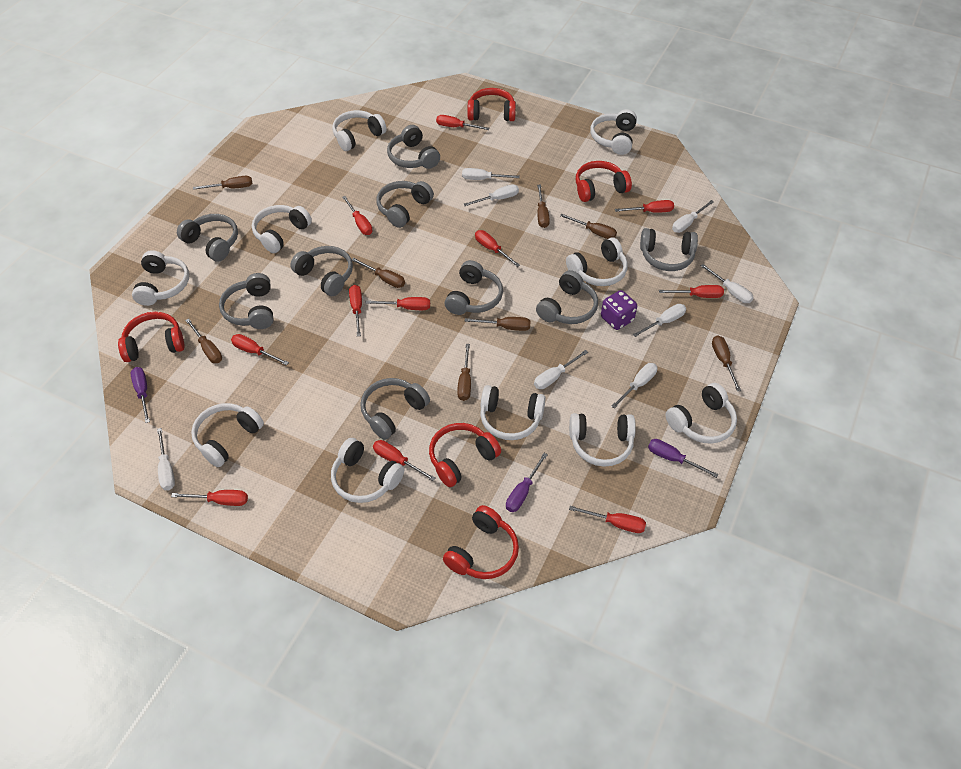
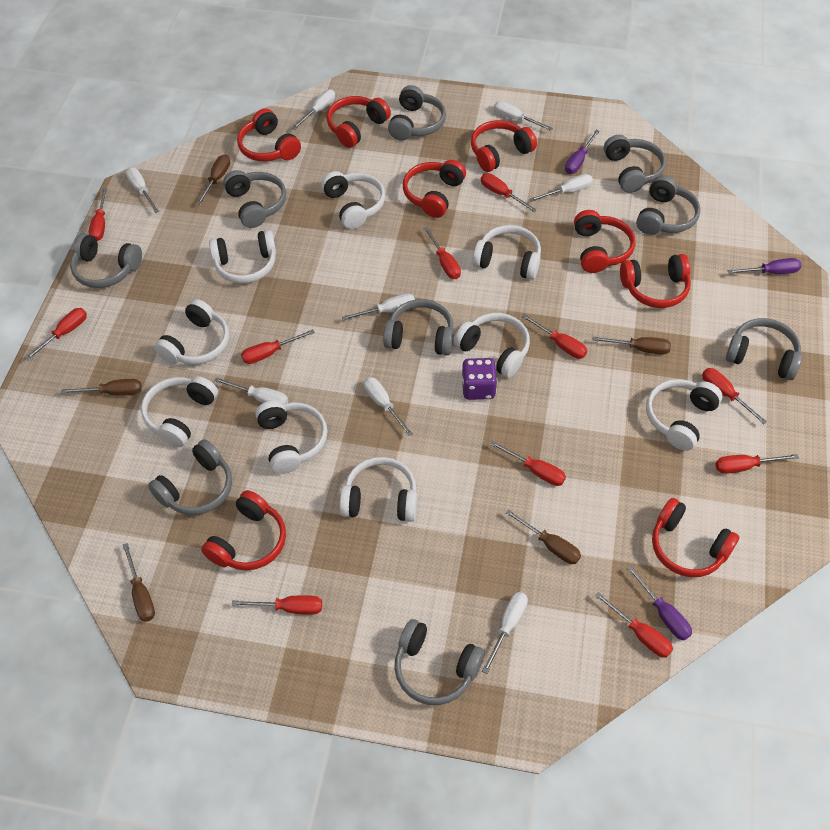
brown screwdriver: [185,318,222,363] [193,176,252,190] [352,258,405,288] [457,344,471,401] [465,317,531,331] [537,185,550,228] [560,214,617,239] [712,335,741,392] = 8 -> [61,379,142,396] [123,543,155,622] [197,155,230,205] [506,509,581,564] [592,337,671,355] = 5
red headphones: [118,312,185,362] [429,423,501,487] [443,505,519,579] [467,88,516,121] [576,161,632,202] = 5 -> [201,490,286,570] [237,108,301,161] [327,96,391,148] [403,160,466,218] [471,120,537,172] [574,210,635,273] [620,254,691,308] [652,498,739,577] = 8
white headphones: [132,250,189,306] [191,403,264,467] [252,205,312,253] [331,438,404,503] [332,110,387,151] [480,385,546,440] [566,237,628,286] [569,413,636,467] [590,109,637,155] [665,383,737,444] = 10 -> [141,376,218,447] [154,299,229,365] [209,230,276,284] [255,401,328,474] [321,171,385,229] [340,457,417,522] [454,313,530,378] [473,225,541,280] [646,379,723,451] = 9

